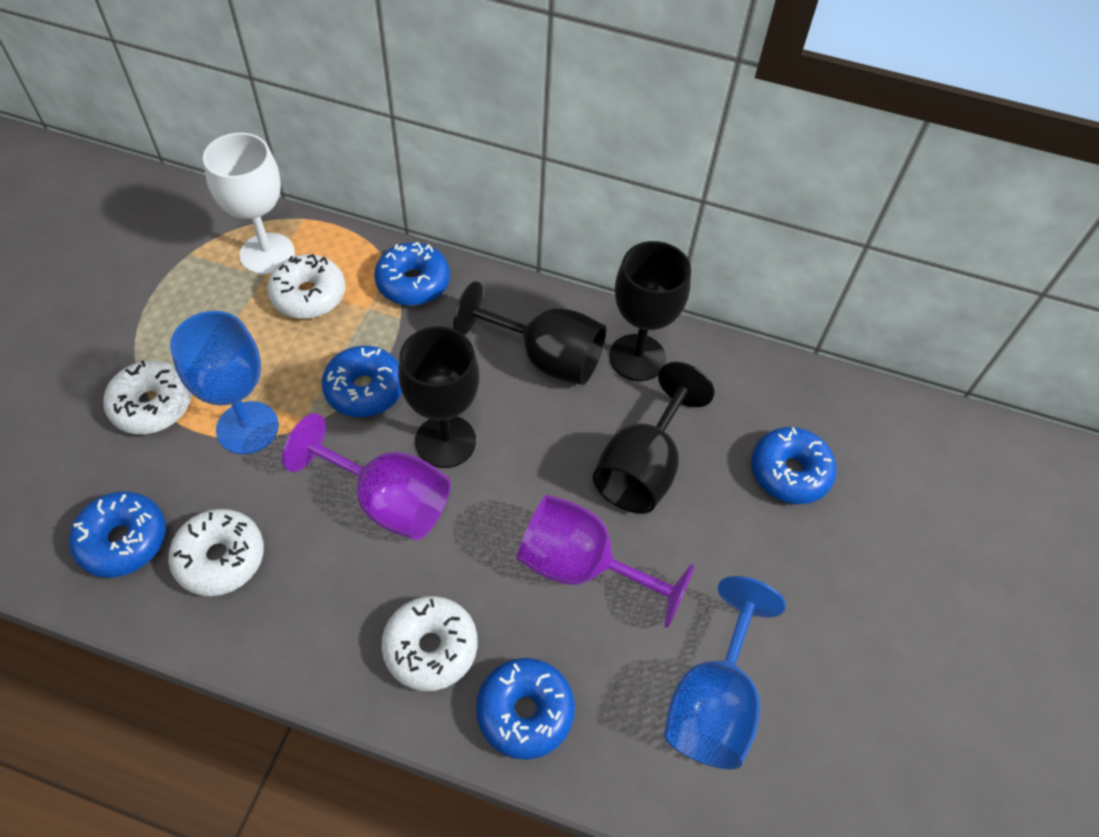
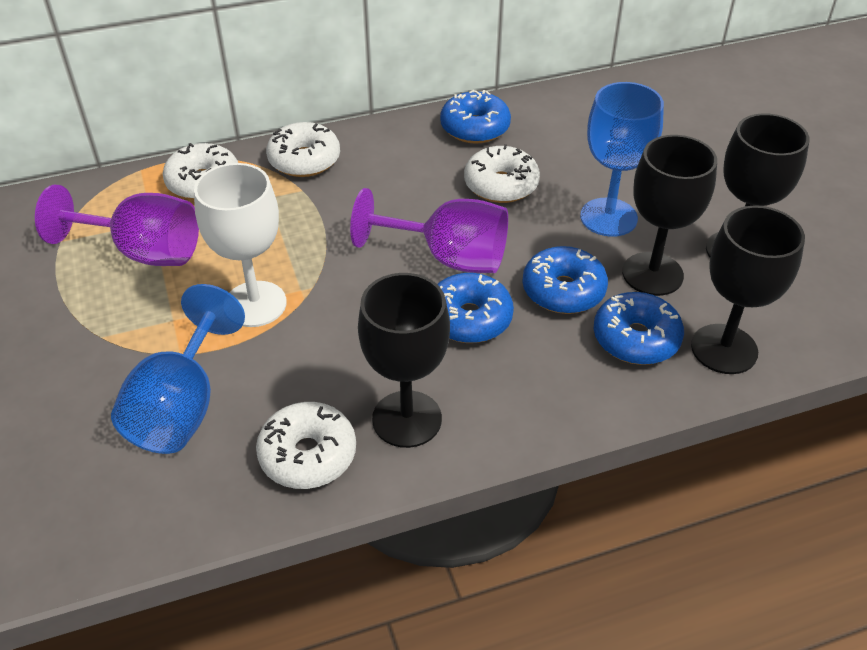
blue donut: [69,491,166,578] [322,346,402,417] [374,242,450,306] [476,658,575,760] [751,427,837,504] = 5 -> [437,273,514,343] [440,90,511,144] [522,246,608,314] [594,292,684,365] = 4

